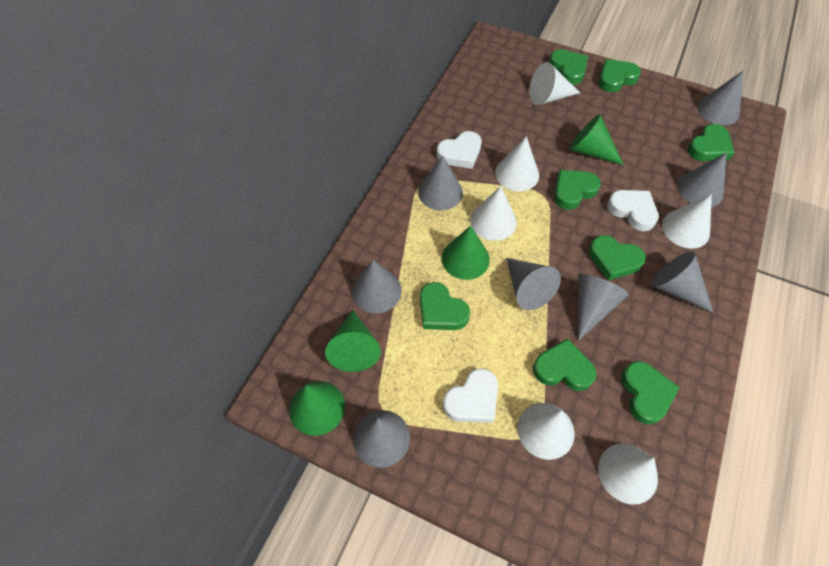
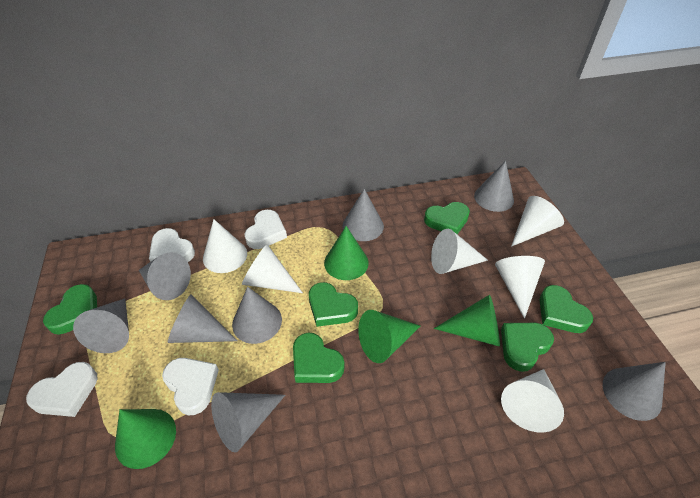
green heart: [420,282,470,330] [533,339,597,391] [549,49,588,85] [554,170,601,210] [589,235,646,280] [599,59,641,92] [621,361,679,425] [688,124,734,161] = 8 -> [43,284,97,334] [293,333,345,383] [309,282,358,327] [424,202,470,234] [501,323,554,372] [540,285,593,333] = 6
white heart: [437,131,482,169] [443,368,498,423] [607,190,659,231] = 3 -> [26,362,98,417] [149,228,195,262] [162,358,219,415] [244,210,287,249] = 4

